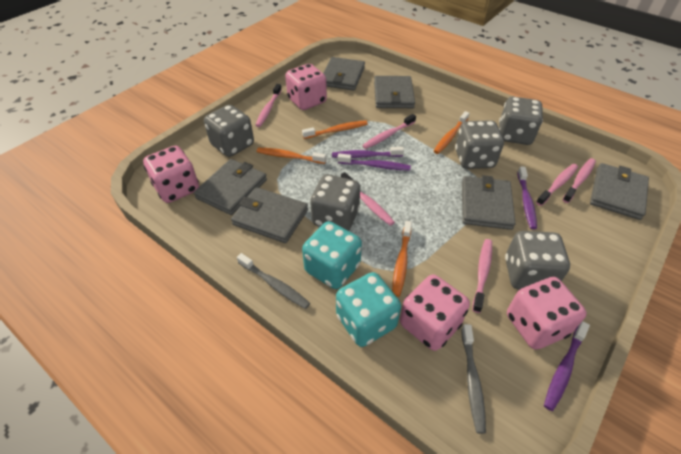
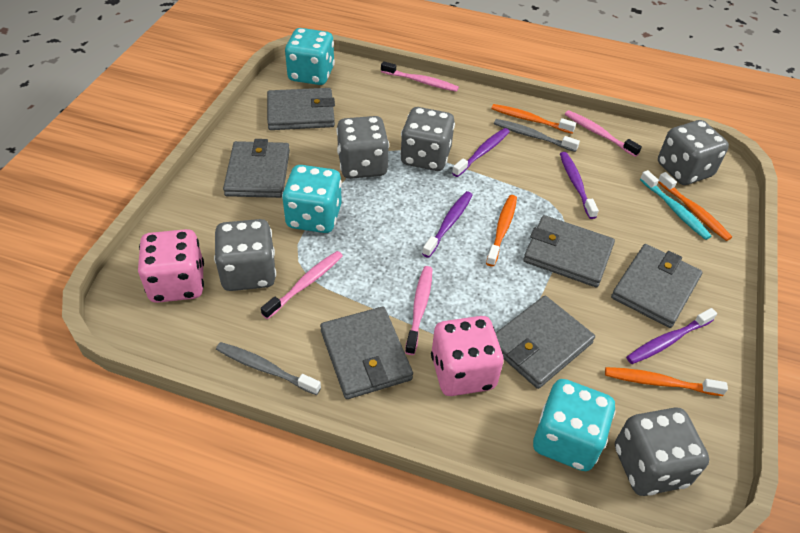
pink dice: [143,146,199,203] [285,64,327,110] [400,275,470,351] [507,277,587,350] = 4 -> [138,229,204,303] [431,316,504,396] = 2
pink toothbrush: [255,84,282,127] [341,172,395,226] [362,114,416,149] [472,239,492,313] [536,164,578,206] [562,158,596,203] = 6 -> [261,251,343,319] [381,61,459,92] [405,266,433,355] [565,110,642,157] = 4
turquoise dice: [302,221,362,289] [336,272,401,347] = 2 -> [282,165,342,233] [285,28,335,85] [533,379,616,471] = 3
turquoise toothbrush: none = 0 -> [640,170,712,240] = 1

